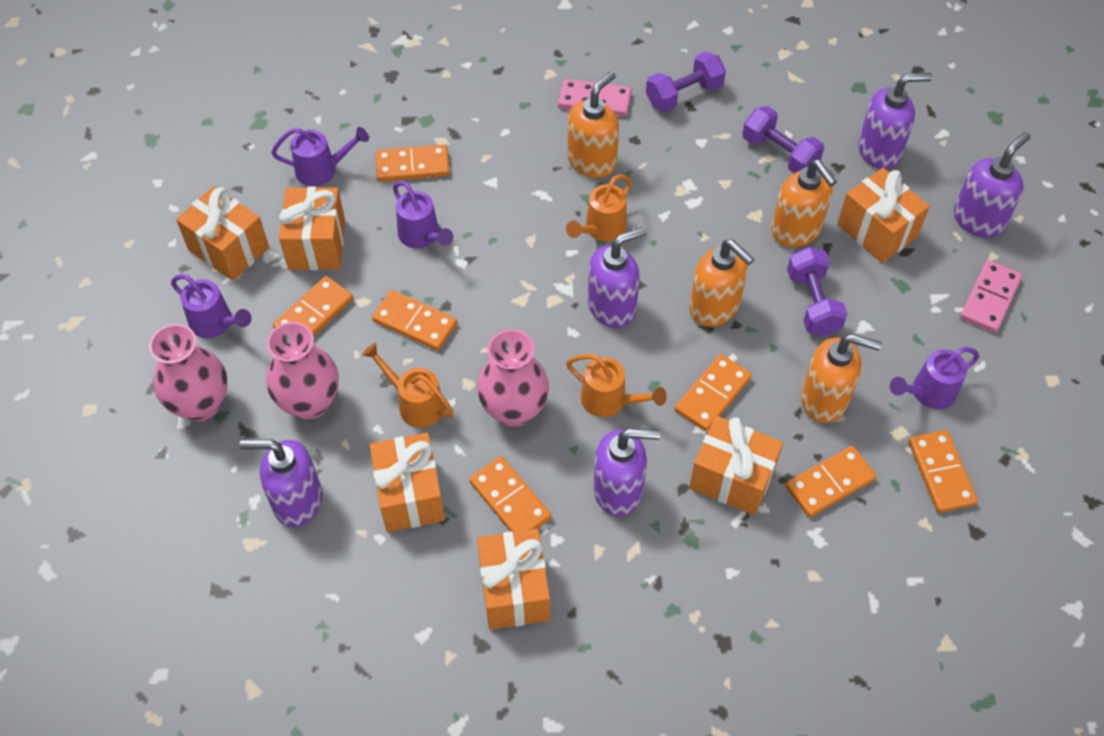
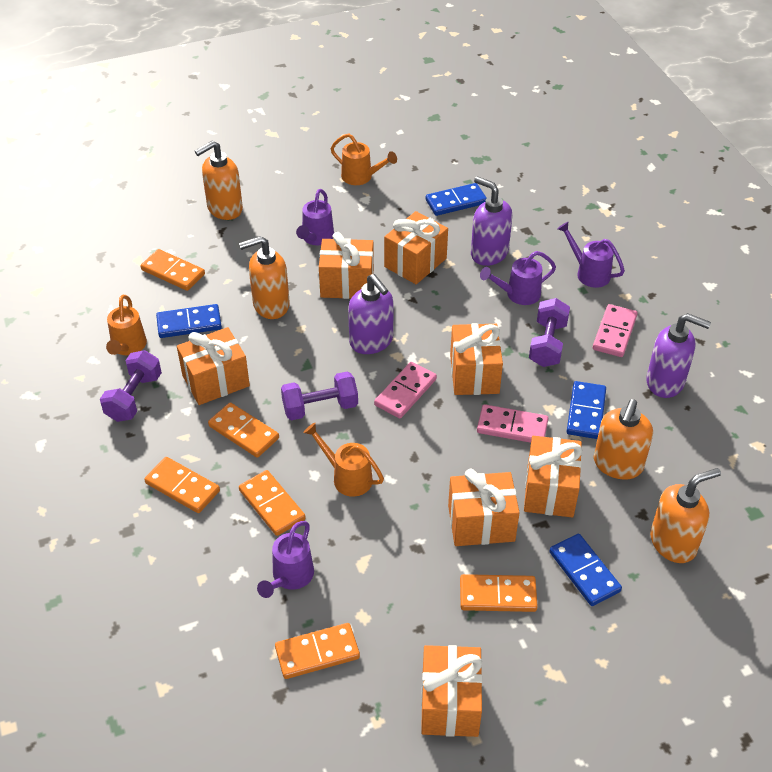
blue domino: none = 0 -> [156,304,222,338] [426,183,487,216] [549,534,622,606] [566,381,606,439] = 4
orange domino: [273,276,353,337] [372,290,457,351] [376,144,450,182] [469,456,551,532] [675,354,752,431] [785,446,877,517] [908,430,978,513] = 7 -> [141,249,205,291] [144,457,220,513] [208,402,279,458] [239,470,306,536] [275,623,360,679] [460,574,538,612] = 6
orange gift: [176,186,269,281] [279,186,345,270] [370,433,445,532] [477,529,550,630] [689,416,783,515] [837,168,930,263] = 6 -> [177,327,250,405] [319,232,374,299] [384,211,448,284] [421,645,483,737] [448,468,520,546] [450,323,503,395] [524,436,582,518] = 7
pink domino: [558,79,632,117] [960,260,1022,333] = 2 -> [374,362,437,419] [477,404,549,443] [593,304,638,357] = 3
pink vase: [149,324,228,422] [266,322,339,420] [477,329,549,427] = 3 -> none = 0
purple soap dispenser: [239,439,322,527] [588,227,647,328] [593,428,660,517] [858,73,932,169] [954,132,1031,238] = 5 -> [348,274,394,354] [471,176,512,266] [646,313,711,398] = 3

